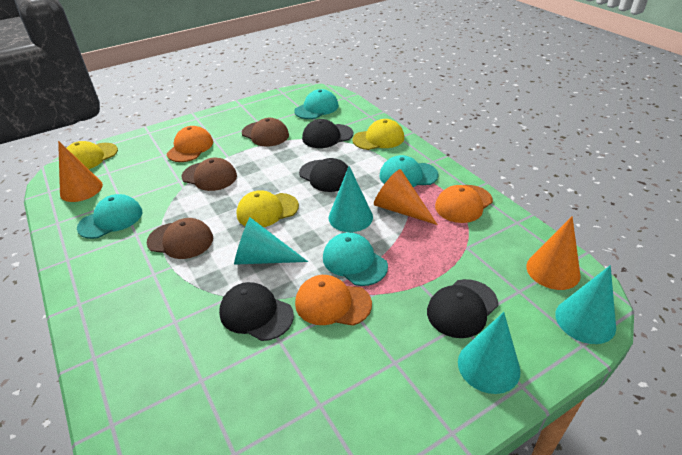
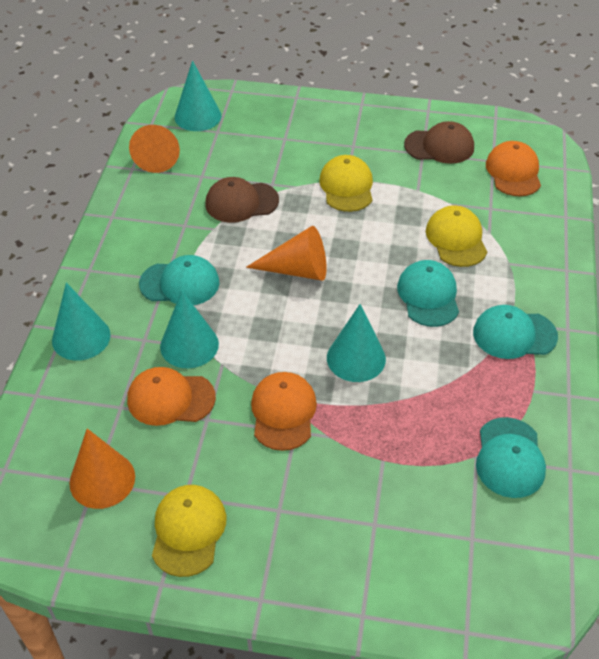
black cap: [219,282,294,341] [299,158,348,192] [302,119,353,148] [427,279,498,338] = 4 -> none = 0
brown cap: [147,218,213,259] [182,157,237,191] [242,118,289,147] = 3 -> [205,177,279,223] [404,121,474,164] = 2

